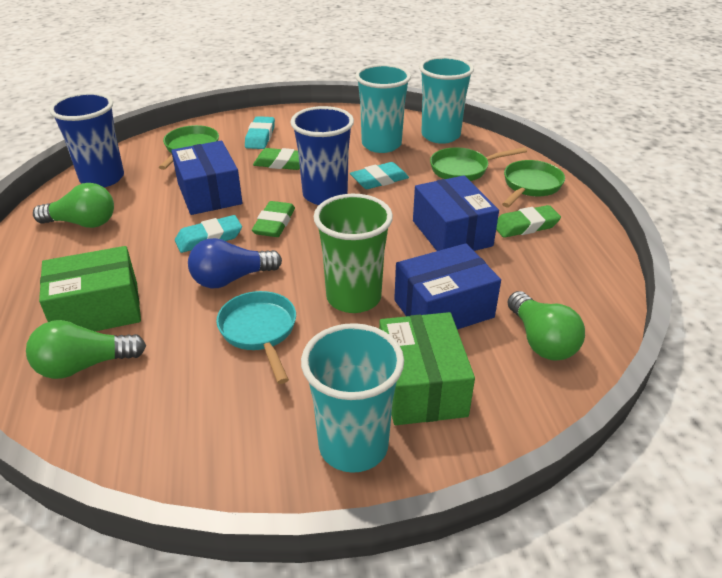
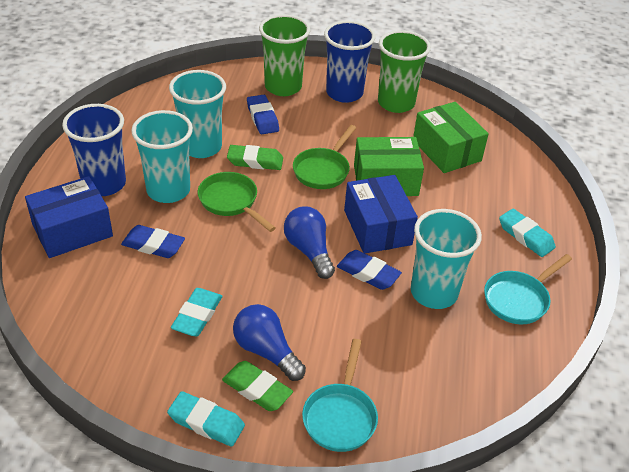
blue box: [171,141,242,215] [394,243,501,329] [413,175,499,251] = 3 -> [25,176,113,258] [344,175,418,253] = 2
blue eraser: none = 0 -> [121,225,185,258] [247,95,279,134] [337,250,402,290] = 3
blue light bulb: [188,238,282,288] = 1 -> [233,304,306,381] [284,206,335,279] = 2
green cup: [313,194,393,313] = 1 -> [259,14,310,96] [378,30,431,113] = 2
green eraser: [252,201,295,237] [253,148,300,170] [496,205,561,238] = 3 -> [222,361,293,411] [227,145,283,170] = 2
green light bulb: [26,320,146,379] [33,183,114,228] [507,291,585,361] = 3 -> none = 0
green pan: [159,125,219,170] [430,147,527,181] [502,160,565,208] = 3 -> [198,172,276,232] [293,125,356,189] = 2
turquoise pan: [216,291,296,384] = 1 -> [302,339,378,452] [484,254,572,324] = 2

